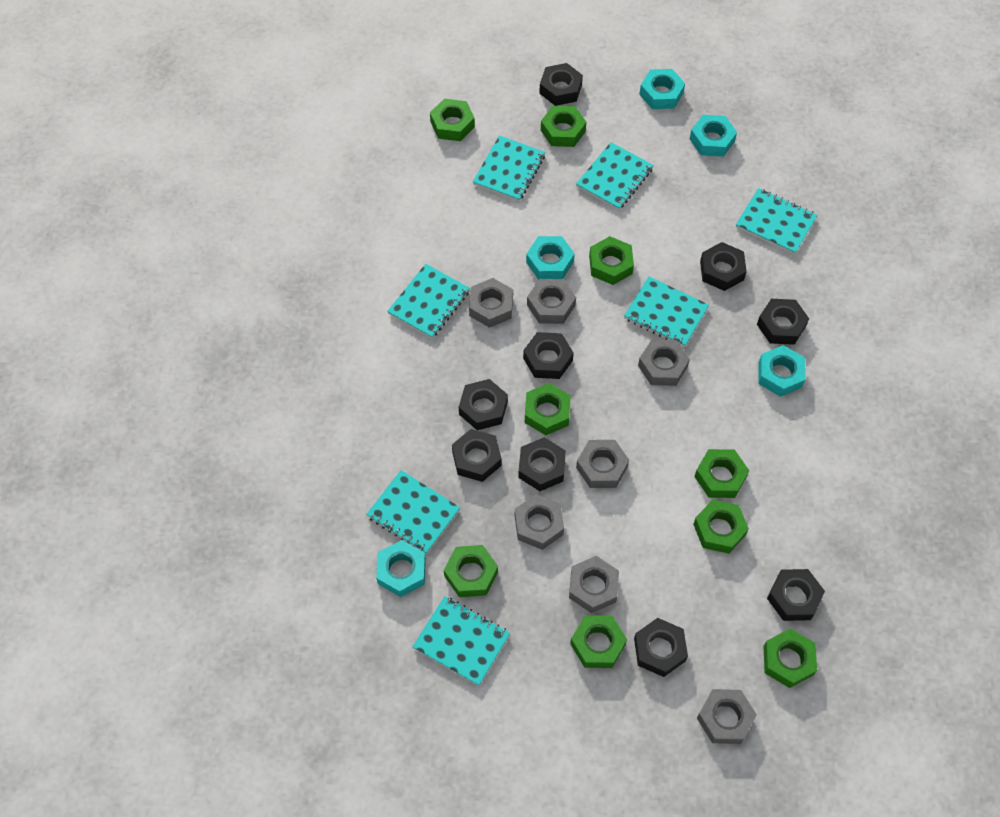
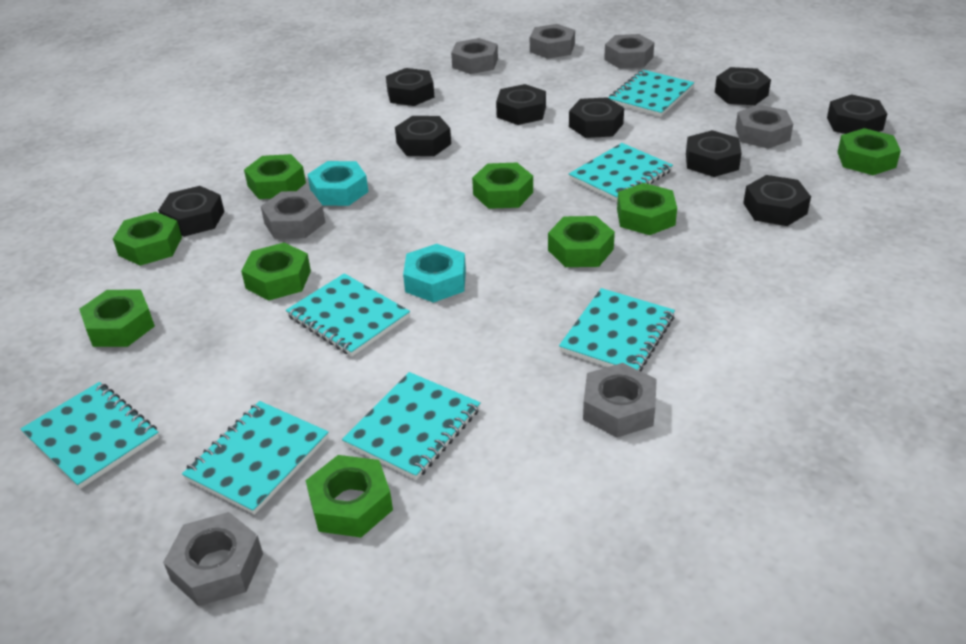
turquoise nut: [376,540,426,597] [526,236,575,280] [639,69,685,109] [690,115,737,157] [758,345,806,397] = 5 -> [307,161,368,206] [403,244,466,303] = 2

